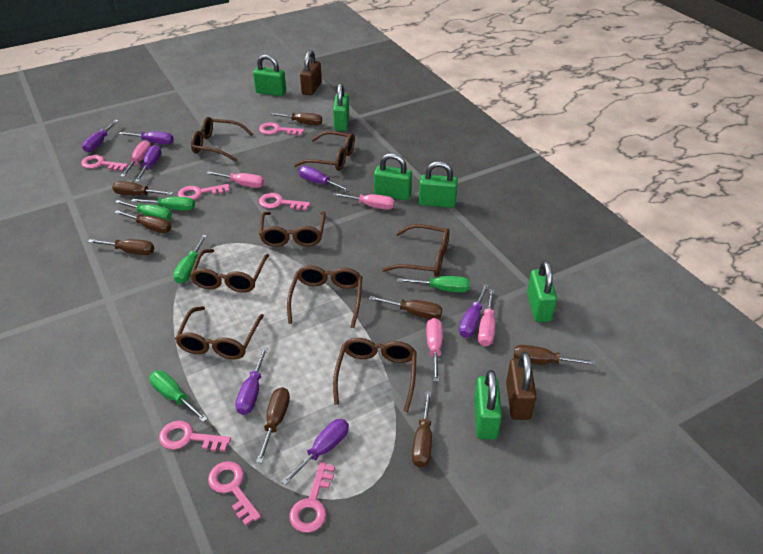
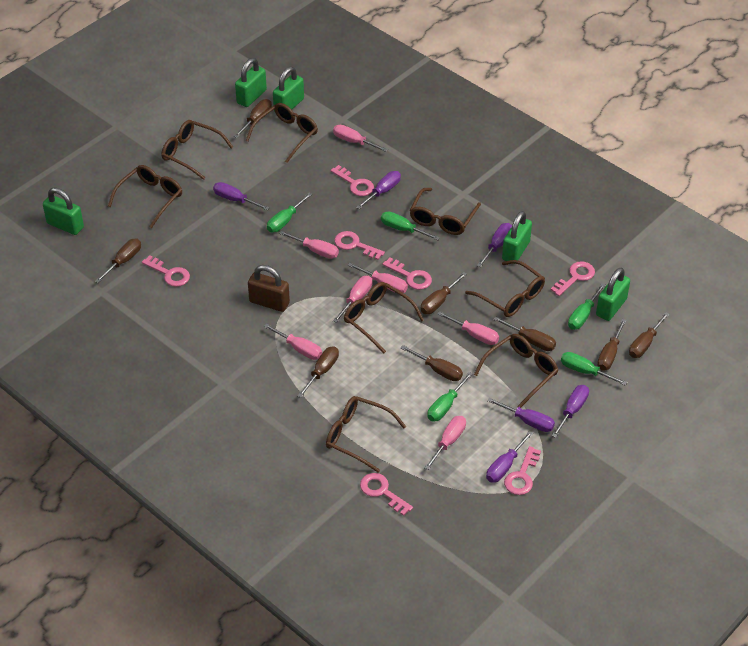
brown padlock: [300,50,322,96] [506,352,536,420] = 2 -> [248,265,290,312] = 1
green padlock: [253,54,286,96] [333,83,349,131] [374,153,412,200] [419,161,458,208] [474,370,502,440] [527,261,557,322] = 6 -> [43,187,84,235] [235,58,267,107] [273,67,304,111] [502,211,532,261] [596,268,630,321] = 5
pink screwdriver: [120,141,151,177] [206,171,264,188] [333,193,395,210] [426,318,443,382] [478,289,495,346] = 5 -> [264,324,322,360] [279,231,339,259] [333,125,388,152] [333,276,372,323] [348,263,408,293] [424,416,466,470] [437,311,499,345] = 7
purple screwdriver: [82,120,119,152] [119,131,174,144] [135,145,162,182] [235,347,268,415] [281,419,349,485] [299,166,350,192] [459,284,489,338] = 7 -> [213,182,270,210] [356,171,401,209] [477,223,512,267] [486,431,533,483] [487,398,555,432] [552,385,589,438] = 6

